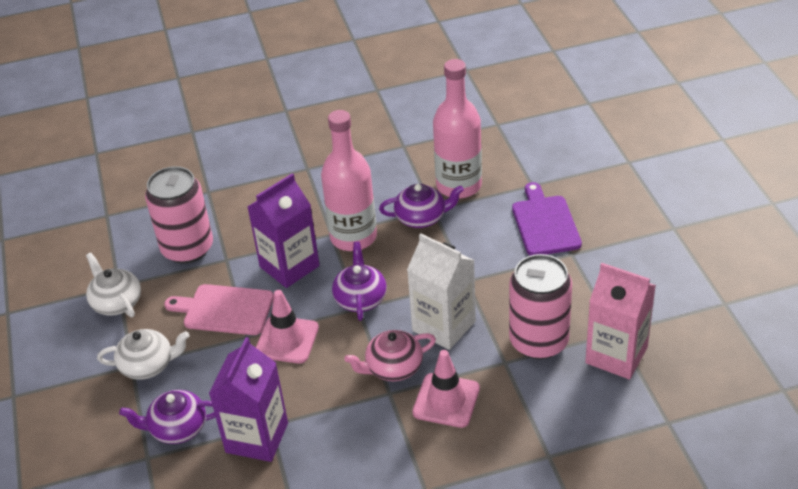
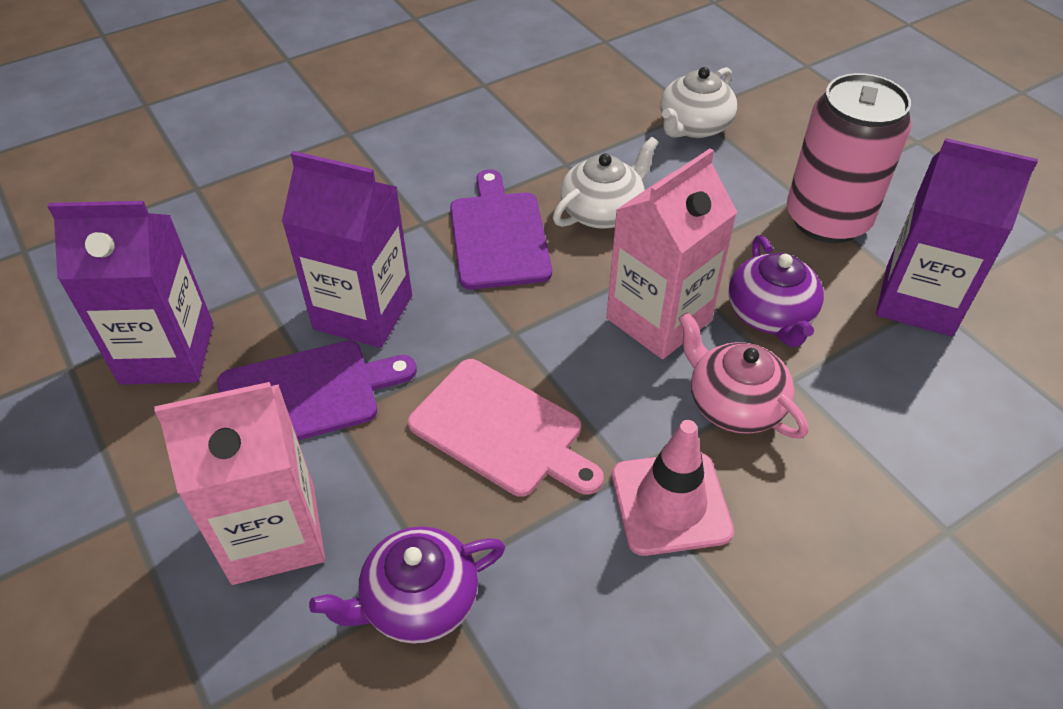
pink bottle: [321,110,377,251] [433,59,482,199] = 2 -> none = 0
pink can: [145,166,213,264] [509,254,572,360] = 2 -> [787,73,912,243] = 1
pink carton: [585,263,656,379] = 1 -> [154,382,325,585] [606,148,737,359] = 2
pink traffic cone: [256,290,319,364] [413,350,480,428] = 2 -> [612,420,734,556] = 1
purple carton: [209,337,288,462] [247,173,320,288] = 2 -> [47,201,213,385] [282,151,412,348] [876,138,1038,336] = 3
purple cutting board: [512,182,582,256] = 1 -> [217,341,417,440] [450,169,552,290] = 2
purple teapot: [119,390,215,444] [332,242,387,321] [379,184,464,228] = 3 -> [309,526,505,644] [728,235,824,347] = 2
white carton: [407,233,476,350] = 1 -> none = 0

